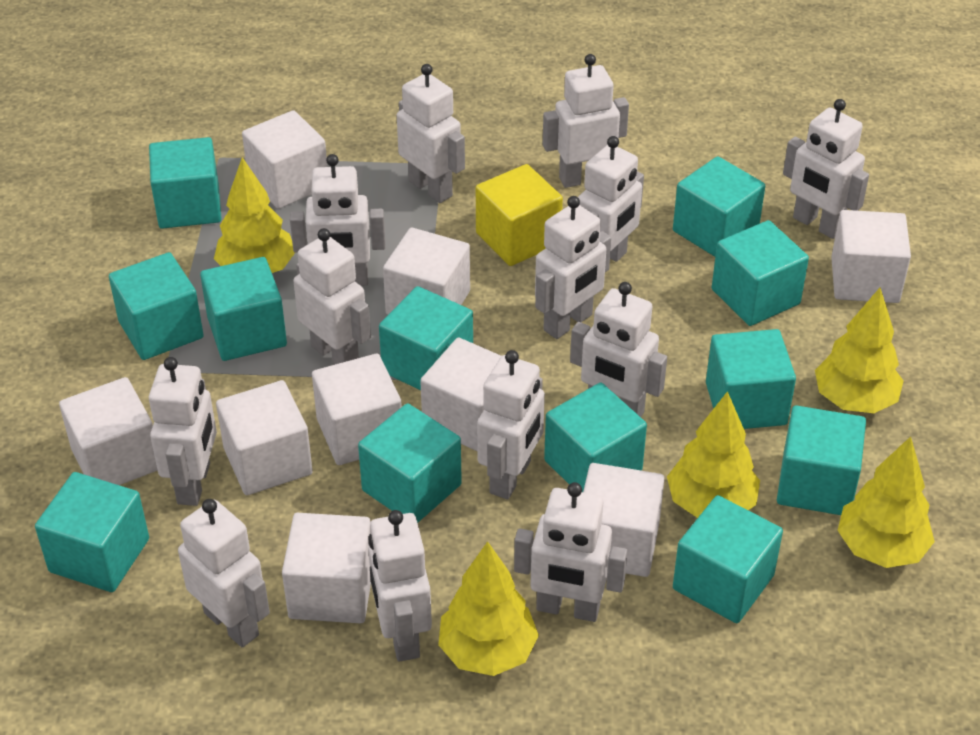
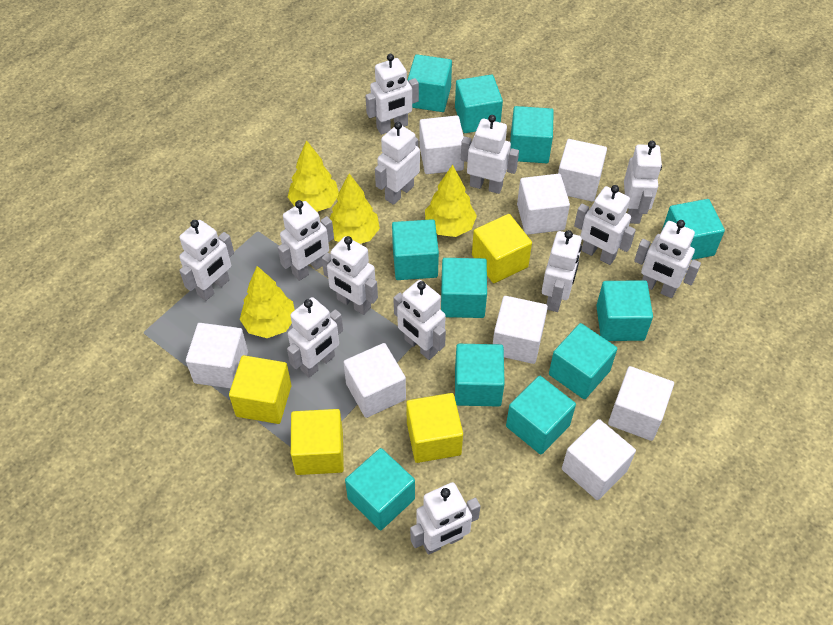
turquoise cube: [35,472,149,592] [109,252,204,360] [149,137,222,229] [200,257,287,361] [358,403,462,523] [379,286,473,390] [544,383,647,492] [673,156,765,257] [673,495,783,623] [706,329,796,429] [712,220,809,326] [777,405,866,515] = 12 -> [345,448,415,530] [392,219,439,280] [407,54,452,112] [441,258,487,318] [455,74,503,133] [455,344,505,407] [506,376,576,454] [510,106,554,163] [549,323,617,399] [596,280,653,341] [662,199,725,260] = 11
white cube: [59,377,158,485] [216,380,313,495] [242,110,327,209] [282,513,371,623] [312,354,402,465] [383,228,470,315] [420,338,501,452] [583,463,665,577] [831,210,911,303] = 9 -> [186,323,248,388] [343,343,406,418] [419,115,464,174] [493,296,548,364] [517,174,570,235] [558,139,607,202] [562,419,636,500] [608,366,674,441] = 8
yellow cube: [476,164,563,266] = 1 -> [229,355,291,424] [291,409,344,475] [406,393,463,463] [472,214,532,283] = 4
yellow tree: [214,157,295,273] [438,541,539,676] [667,391,760,518] [815,288,904,413] [837,436,935,568] = 5 -> [240,266,295,338] [288,140,339,212] [330,173,380,244] [425,165,477,237] = 4

